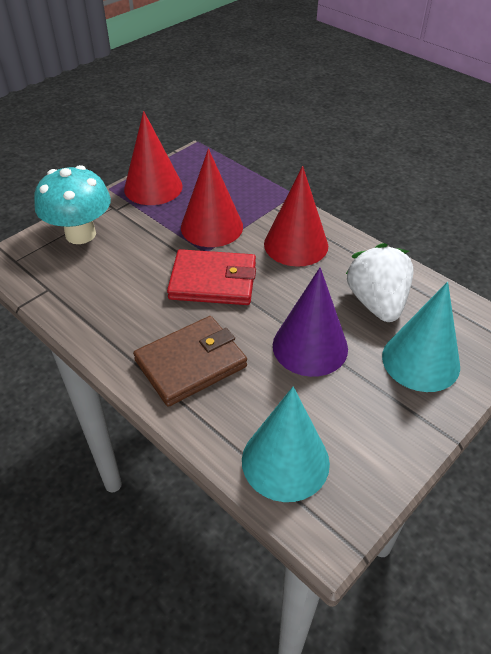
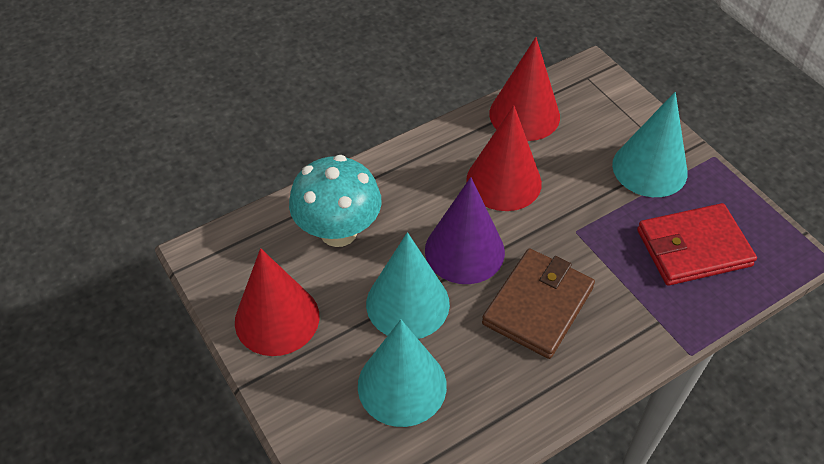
turquoise cone: [242,387,330,502] [382,282,460,392] = 2 -> [358,319,447,427] [366,232,450,339] [612,92,688,197] = 3
white strawberry: [346,243,414,322] = 1 -> none = 0

